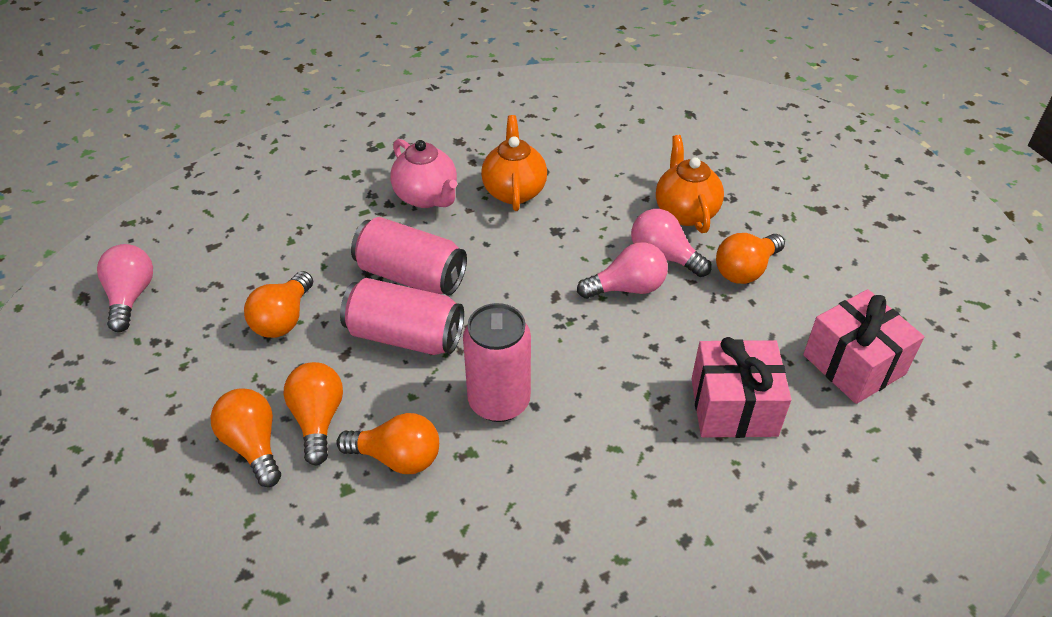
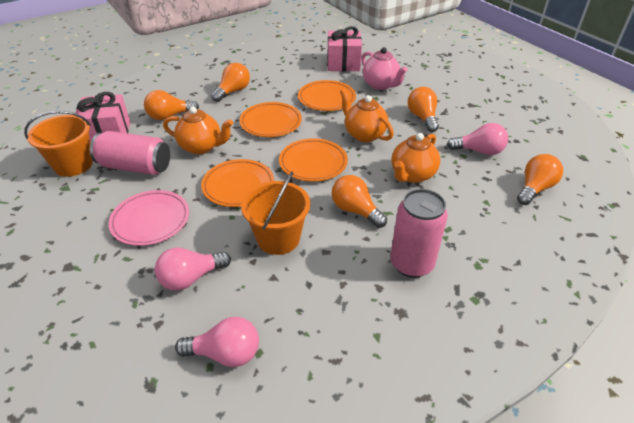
orange bucket: none = 0 -> [24,111,93,177] [241,172,310,255] = 2
orange plate: none = 0 -> [201,159,274,207] [240,102,302,137] [279,138,348,182] [298,80,356,111] = 4
orange teapot: [481,115,547,211] [656,135,724,233] = 2 -> [163,107,233,155] [340,89,394,142] [392,133,440,183] = 3
pink can: [340,278,464,355] [351,217,467,296] [463,303,531,422] = 3 -> [90,131,170,175] [390,189,448,278] = 2
pink plate: none = 0 -> [109,190,189,246] = 1

